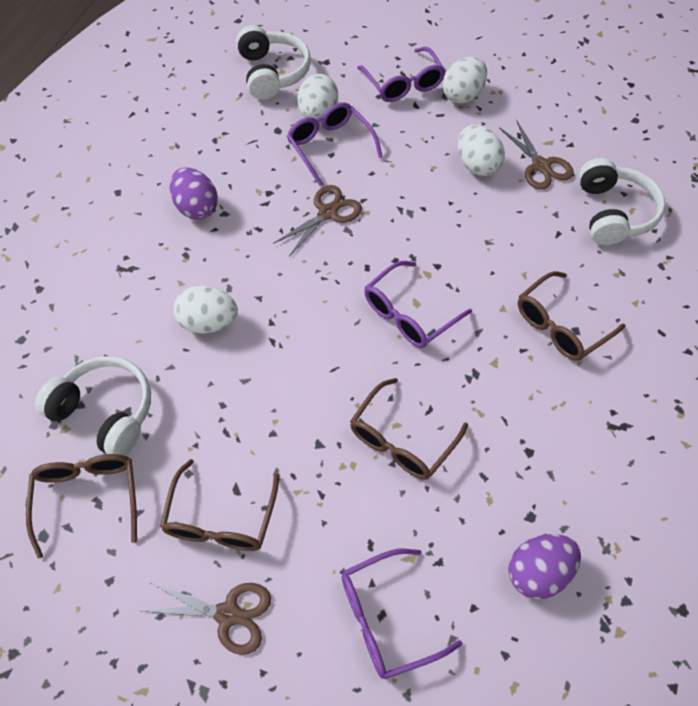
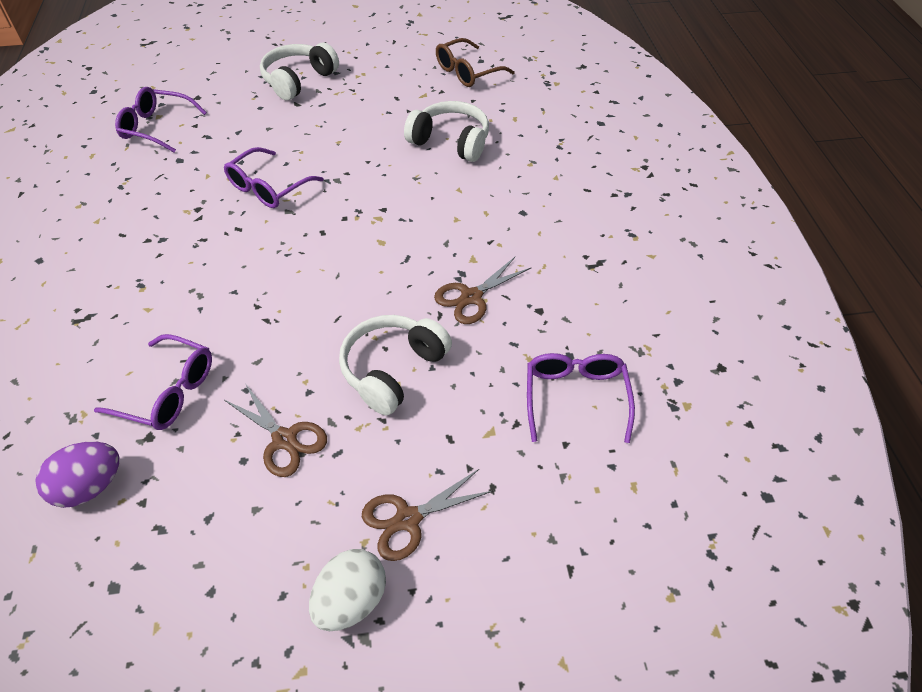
brown glasses: [26,454,137,559] [160,459,279,551] [350,378,468,480] [518,271,625,361] = 4 -> [436,38,515,87] = 1
purple egg: [170,167,218,219] [508,534,581,599] = 2 -> [36,442,119,508] = 1
white egg: [173,286,238,333] [297,74,338,119] [443,57,487,104] [458,125,505,176] = 4 -> [309,549,386,631] = 1

